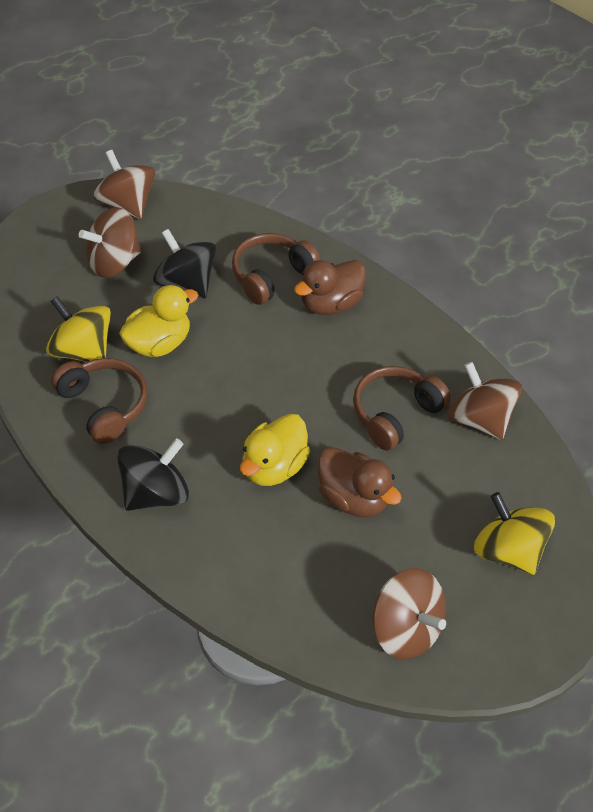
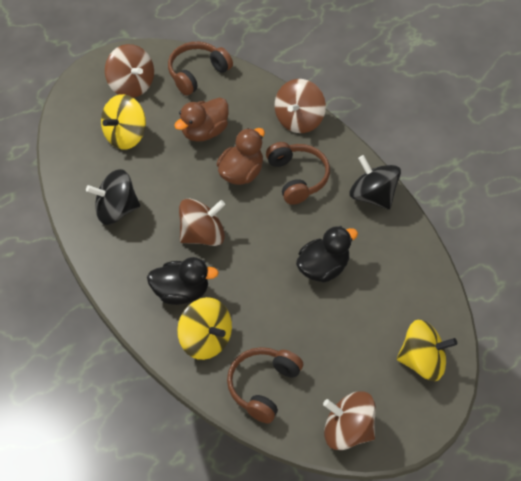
black duck: none = 0 -> [147,257,219,305] [296,226,358,282] = 2
yellow duck: [119,285,198,357] [240,414,310,486] = 2 -> none = 0
yellow spinning top: [46,296,111,362] [474,492,555,575] = 2 -> [101,94,146,150] [177,297,232,360] [397,320,457,381] = 3

